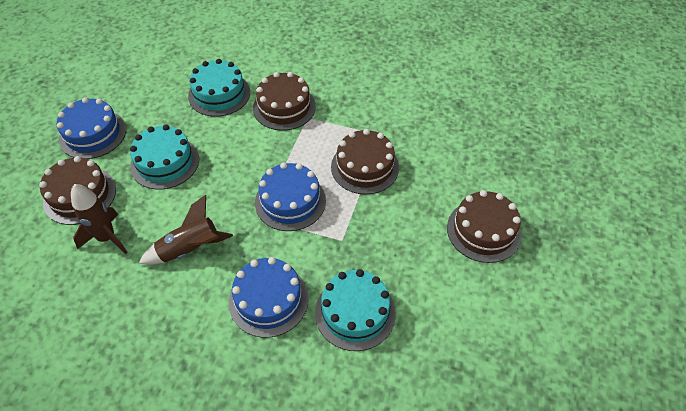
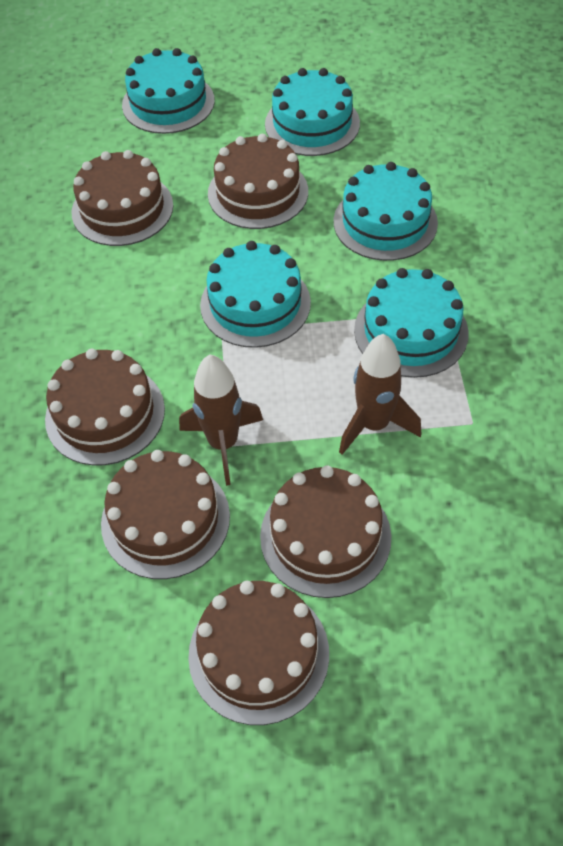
blue cake: [57,97,126,159] [229,257,309,338] [255,162,326,231] = 3 -> none = 0
brown cake: [39,156,116,225] [253,72,316,131] [331,129,399,195] [447,190,521,263] = 4 -> [45,349,165,466] [72,150,173,246] [101,450,230,579] [188,581,329,725] [208,134,308,229] [260,465,391,598] = 6
turquoise cake: [130,125,199,190] [188,59,250,117] [315,269,396,351] = 3 -> [122,48,215,134] [200,241,311,348] [265,68,360,156] [333,162,438,261] [354,268,469,378] = 5

